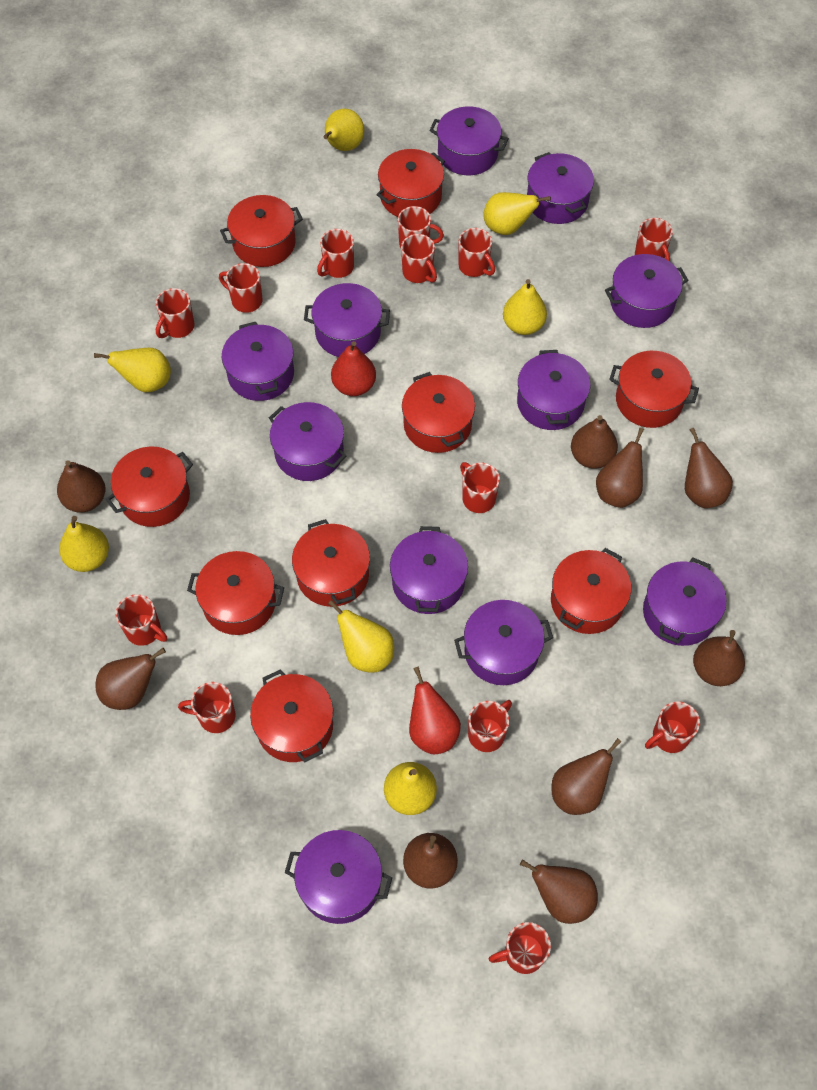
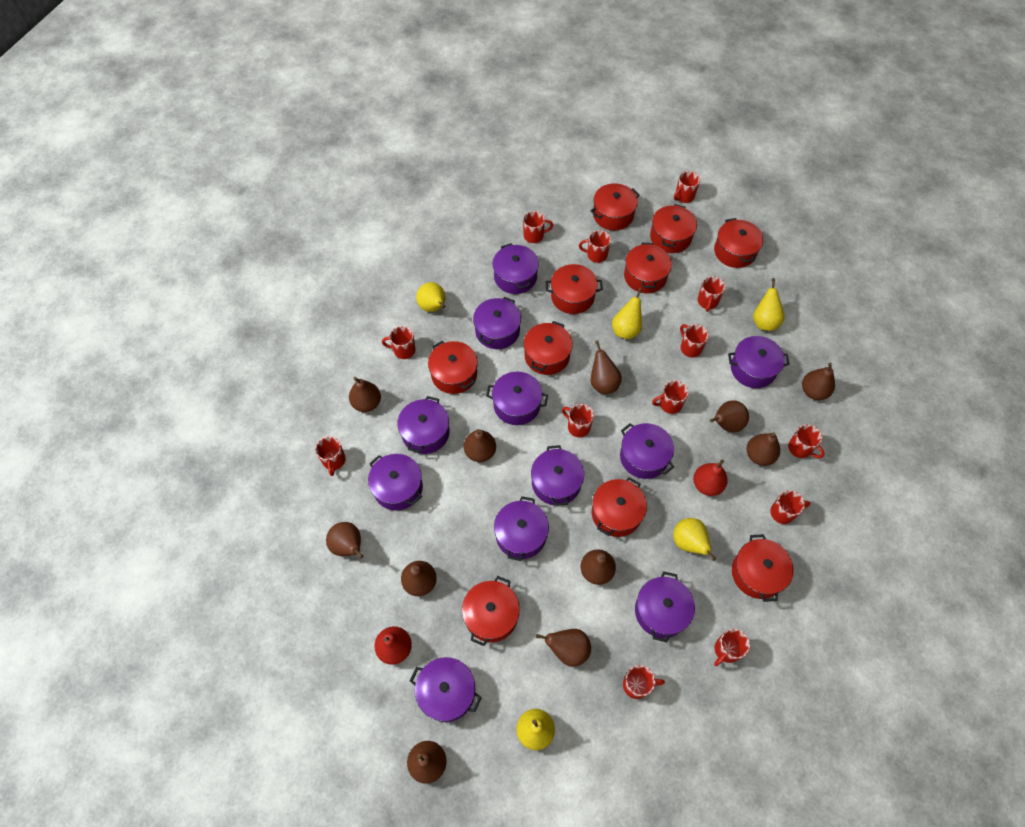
brown pear: [57,460,105,513] [95,648,166,710] [403,833,458,888] [520,859,598,924] [551,738,621,815] [571,415,618,469] [596,428,644,508] [685,428,733,508] [693,630,745,686] = 9 -> [326,522,364,558] [349,377,381,412] [401,561,437,596] [407,741,447,784] [464,429,496,462] [536,629,591,667] [581,549,616,585] [591,340,622,394] [710,400,749,432] [747,432,780,466] [802,363,835,400] = 11
red pot: [106,447,193,527] [187,551,284,635] [220,195,303,267] [250,669,333,762] [292,519,370,607] [376,149,445,217] [402,372,475,453] [551,548,631,634] [609,351,699,428] = 9 -> [428,341,478,394] [462,576,520,646] [524,321,573,375] [546,264,603,314] [591,183,640,230] [592,477,647,537] [624,243,672,293] [650,204,697,253] [714,218,764,268] [732,534,794,602] = 10
yellow pear: [59,516,109,572] [94,348,171,392] [323,109,364,151] [328,600,394,673] [384,762,437,815] [483,192,551,235] [503,279,547,335] = 7 -> [416,282,446,312] [516,709,555,750] [612,288,642,339] [673,518,716,561] [753,278,785,331] = 5

